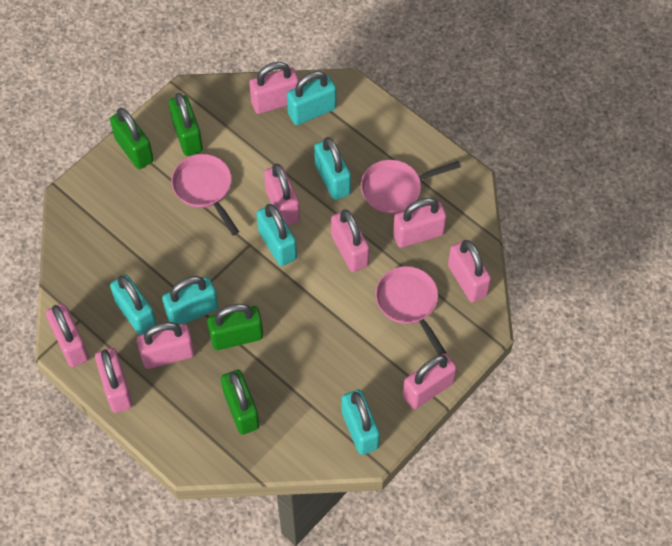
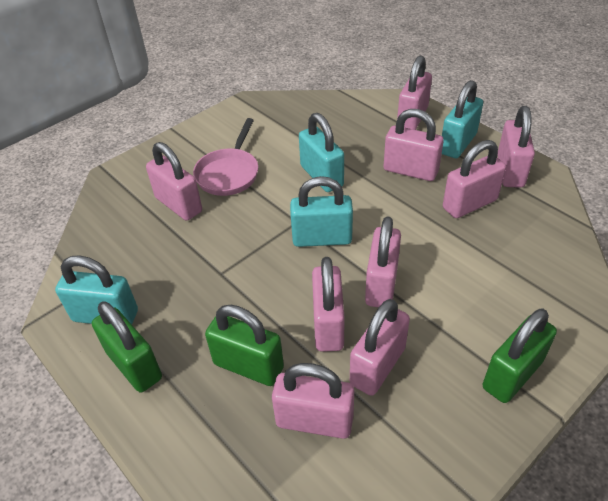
green padlock: [110,108,154,169] [169,93,203,156] [207,304,263,350] [221,370,260,435] = 4 -> [92,301,162,393] [205,305,284,386] [483,309,557,403] = 3
pink pan: [171,154,239,235] [361,160,461,214] [375,266,447,355] = 3 -> [193,118,258,196] = 1
turquoise padlock: [110,275,157,335] [162,276,219,325] [256,204,297,266] [287,71,336,125] [314,137,351,200] [341,390,380,455] = 6 -> [55,255,138,324] [290,176,353,247] [299,113,344,192] [442,80,483,158] = 4

